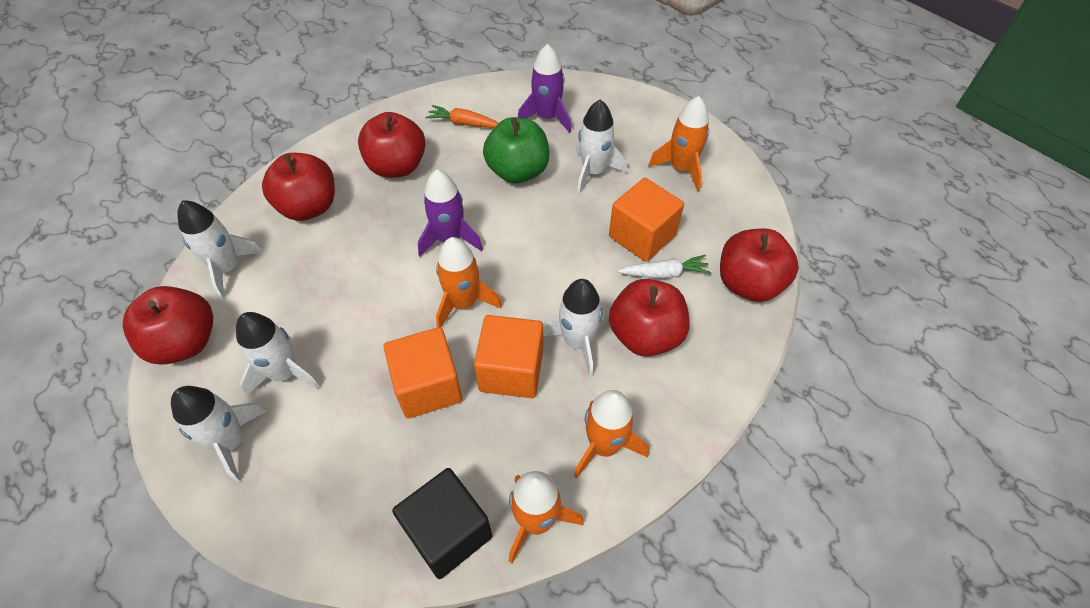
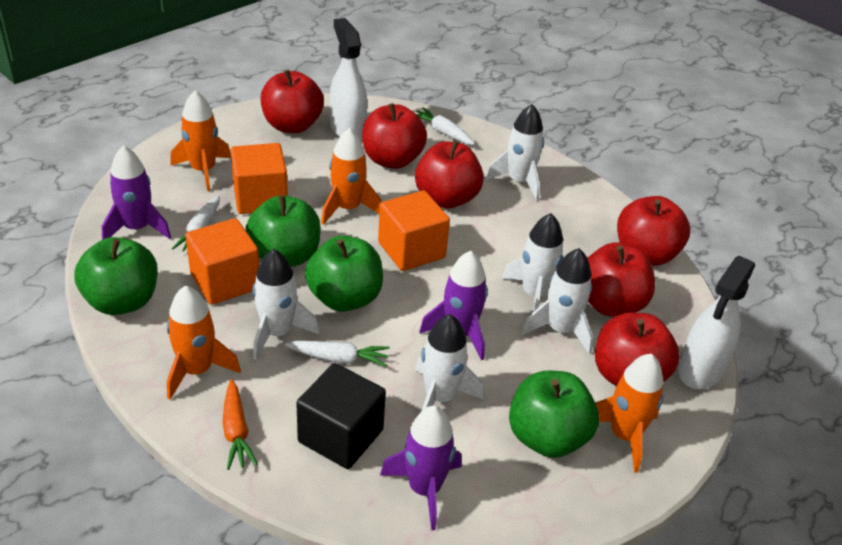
green apple: [483,117,549,183] = 1 -> [74,237,158,315] [245,195,321,267] [305,236,383,312] [509,370,599,458] = 4
purple rocket: [418,169,483,257] [518,44,571,133] = 2 -> [102,145,171,240] [380,406,462,530] [419,251,488,360] = 3
red apple: [123,286,213,365] [262,153,335,221] [358,112,426,178] [609,279,690,357] [720,228,799,302] = 5 -> [261,70,324,133] [362,103,427,169] [415,141,484,209] [587,242,655,317] [595,313,680,386] [617,196,690,266] = 6
white carrot: [617,255,711,279] = 1 -> [172,196,220,252] [285,341,390,367] [416,107,475,145] = 3
white spray bottle: none = 0 -> [330,18,367,139] [678,256,755,389] = 2

